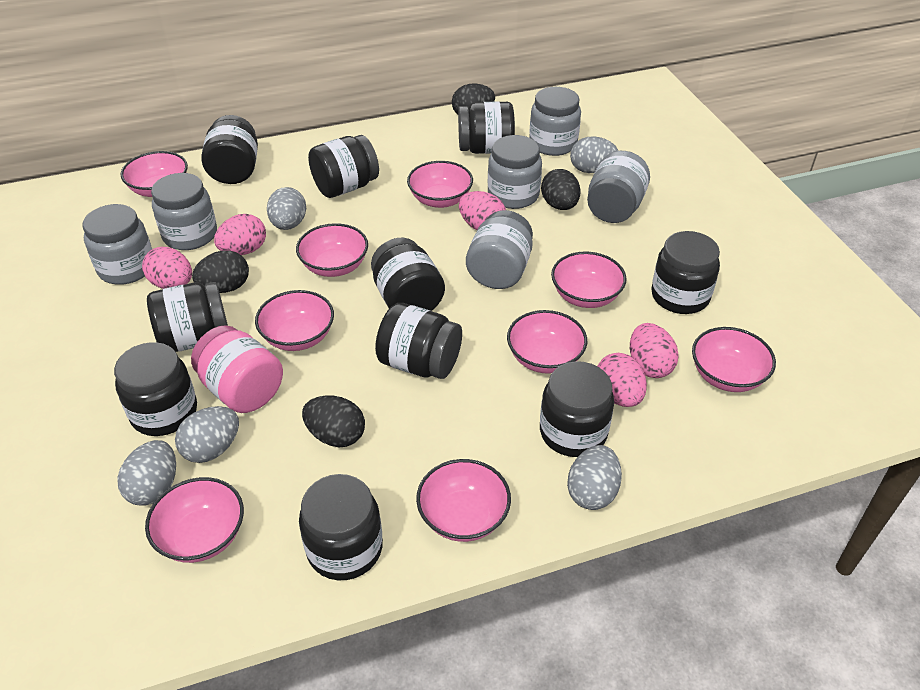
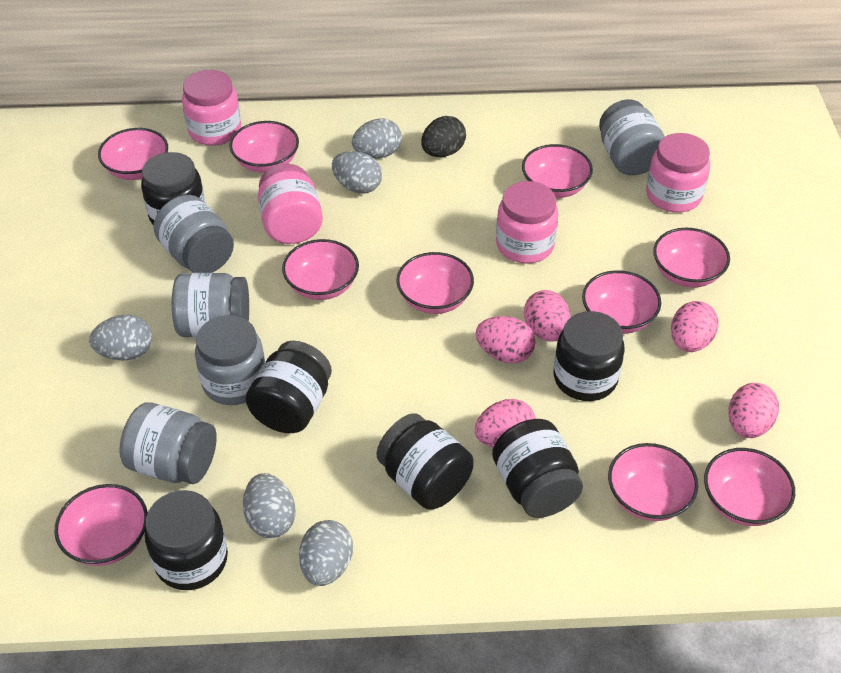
black egg: [192,250,249,293] [302,395,365,447] [452,83,495,114] [541,169,580,210] = 4 -> [421,116,466,157] = 1
black jar: [114,342,197,436] [147,282,228,352] [201,115,258,184] [299,474,383,580] [308,135,379,198] [371,238,445,311] [375,303,462,379] [458,101,515,154] [540,361,614,457] [651,231,720,314] = 10 -> [141,152,205,226] [145,490,228,590] [246,341,332,433] [376,413,474,510] [492,419,583,518] [554,311,625,401] = 6
grey jar: [82,204,152,285] [151,173,217,250] [466,210,533,289] [488,135,542,209] [529,87,581,156] [587,151,650,223] = 6 -> [119,402,217,484] [154,195,234,273] [172,273,249,337] [195,315,265,405] [599,99,665,175] = 5
pink bowl: [120,151,188,197] [145,477,244,563] [255,290,334,351] [296,223,368,277] [407,161,473,208] [416,459,511,542] [507,310,587,374] [551,252,626,308] [692,327,776,392] = 9 -> [54,484,148,566] [98,128,168,180] [229,121,299,173] [282,239,359,300] [397,252,474,314] [522,144,593,198] [582,270,661,334] [608,443,698,521] [653,228,730,288] [704,448,795,526] = 10
pink jar: [191,325,283,413] = 1 -> [182,70,241,146] [258,164,323,244] [496,181,558,263] [646,133,710,213] = 4

